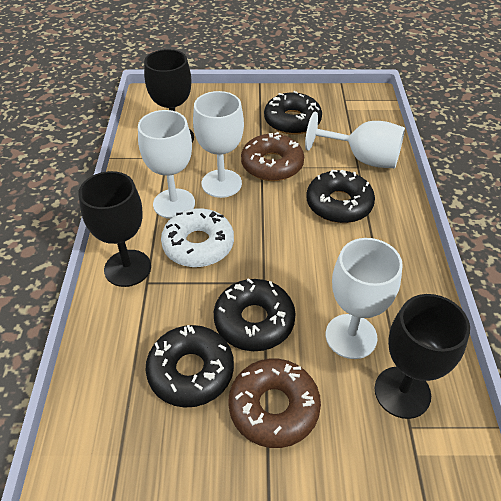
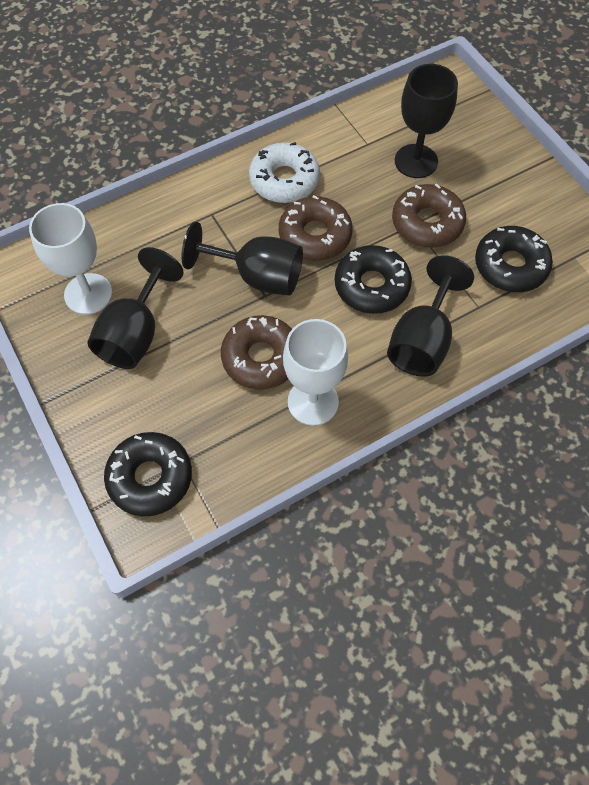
black donut: [145,325,234,408] [214,278,296,351] [264,91,322,135] [306,170,375,223] = 4 -> [104,432,192,517] [335,245,412,314] [475,226,553,292] = 3
black goblet: [78,171,151,287] [144,49,194,142] [375,294,470,419] = 3 -> [87,247,184,369] [181,222,303,295] [387,255,474,377] [395,64,458,178] = 4
brown donut: [228,359,321,448] [241,132,304,181] = 2 -> [221,315,292,389] [279,195,353,261] [392,183,466,248] = 3
white goblet: [138,110,195,219] [193,91,244,198] [305,111,405,168] [326,238,403,359] = 4 -> [29,203,112,314] [283,319,348,426] = 2

